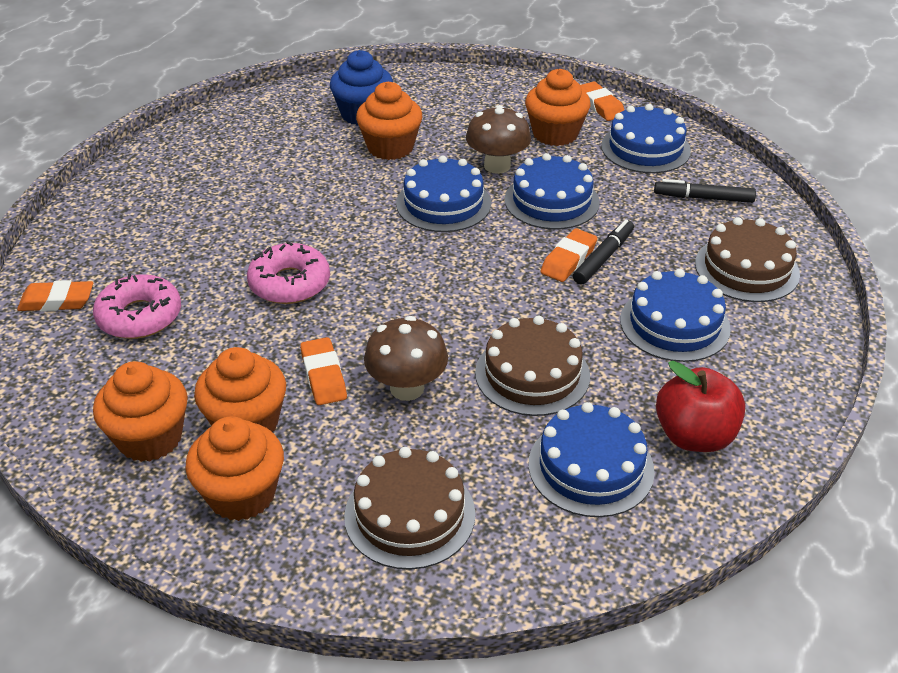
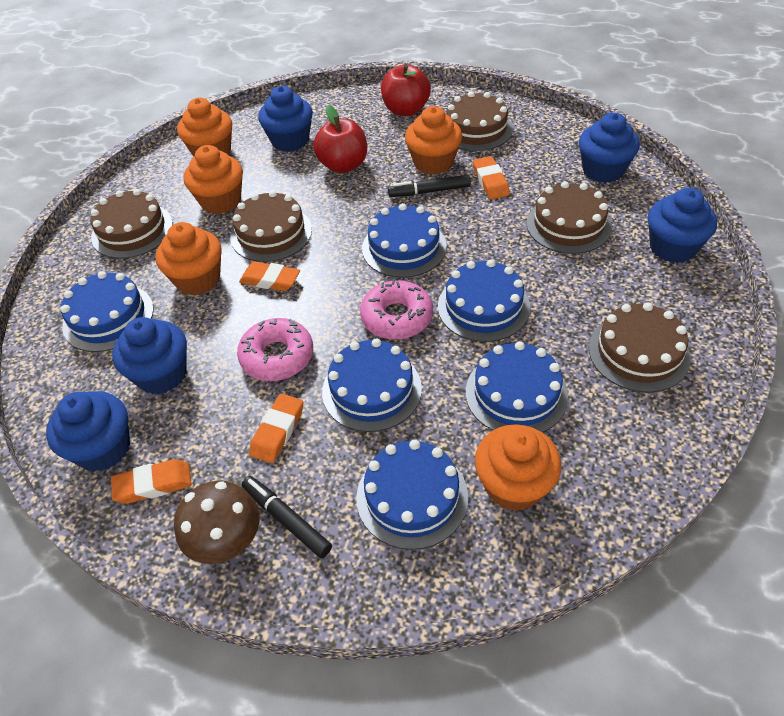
blue cake: [396,155,491,232] [505,153,600,229] [528,402,655,517] [601,104,691,173] [620,269,731,362] = 5 -> [61,271,154,352] [322,339,422,432] [356,439,468,550] [362,203,447,278] [438,259,530,342] [466,341,568,433] = 6
blue cupcake: [330,50,393,126] = 1 -> [46,391,130,472] [112,317,187,394] [258,86,313,152] [579,113,640,183] [648,188,717,263] = 5
brown cake: [344,447,475,570] [475,316,590,416] [695,217,800,302] = 3 -> [90,189,173,259] [230,191,312,262] [446,91,513,151] [526,181,612,254] [589,302,691,393] = 5
brown mushroom: [364,316,448,401] [466,105,531,174] = 2 -> [174,481,260,564] = 1
red apple: [656,361,745,452] = 1 -> [313,105,367,173] [381,64,431,116] = 2

